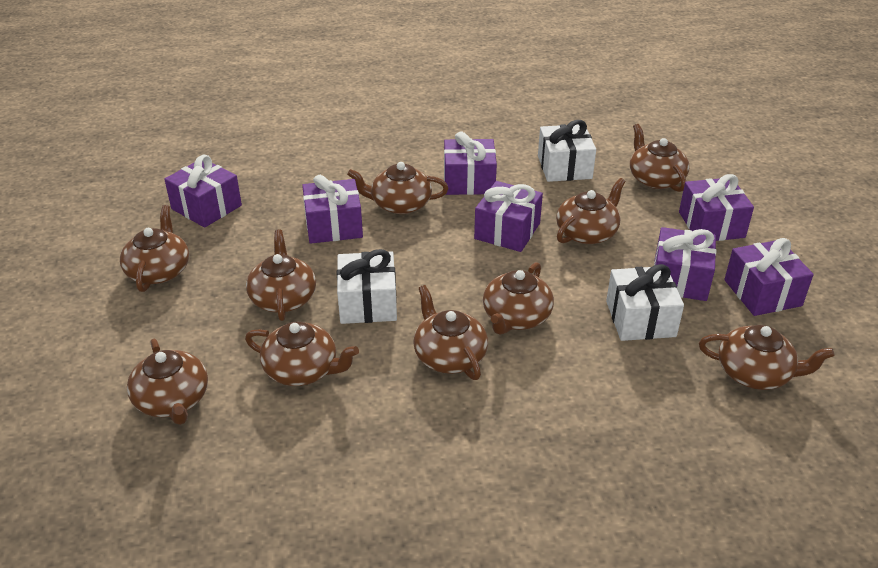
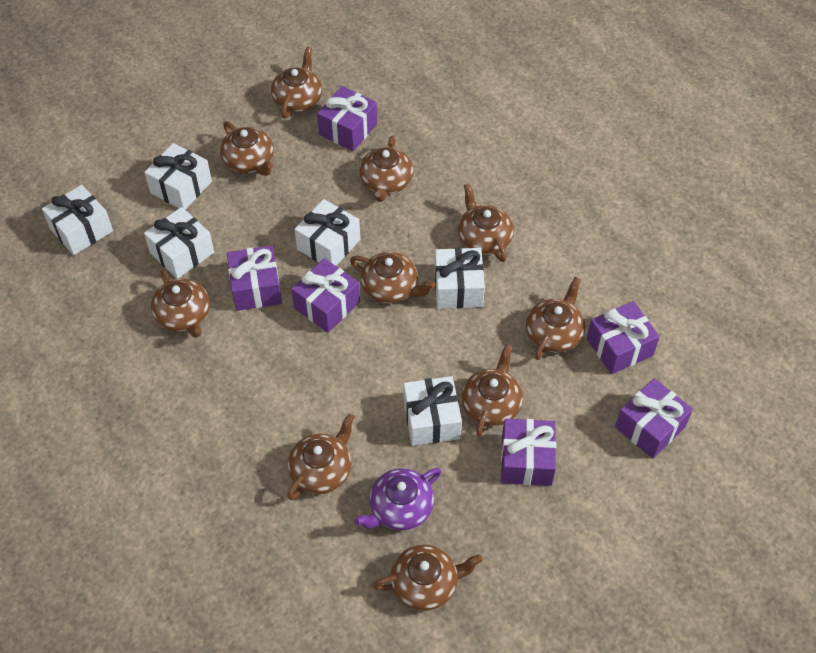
purple gift: [164,155,242,228] [302,175,363,244] [444,131,497,195] [474,181,543,252] [654,227,716,301] [679,174,754,241] [724,238,813,316] = 7 -> [227,245,282,311] [291,258,360,333] [317,86,377,151] [501,419,557,486] [587,301,660,374] [615,378,693,459] = 6
purple teapot: none = 0 -> [354,468,441,531] = 1
white gift: [337,249,397,324] [538,120,596,182] [606,264,684,341] = 3 -> [42,185,113,255] [144,143,212,210] [144,207,214,279] [294,199,360,266] [404,376,462,446] [434,248,485,309] = 6

